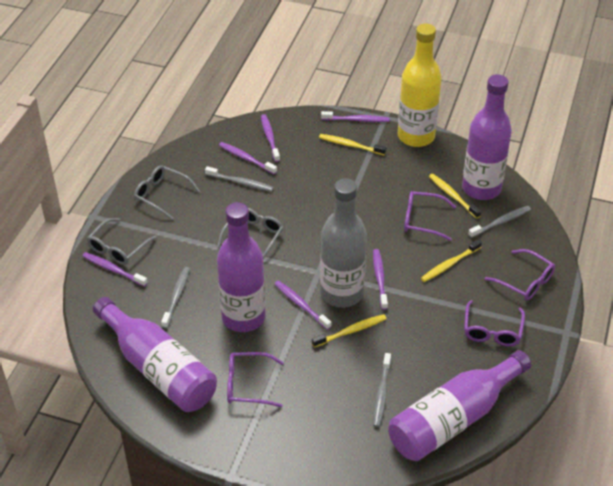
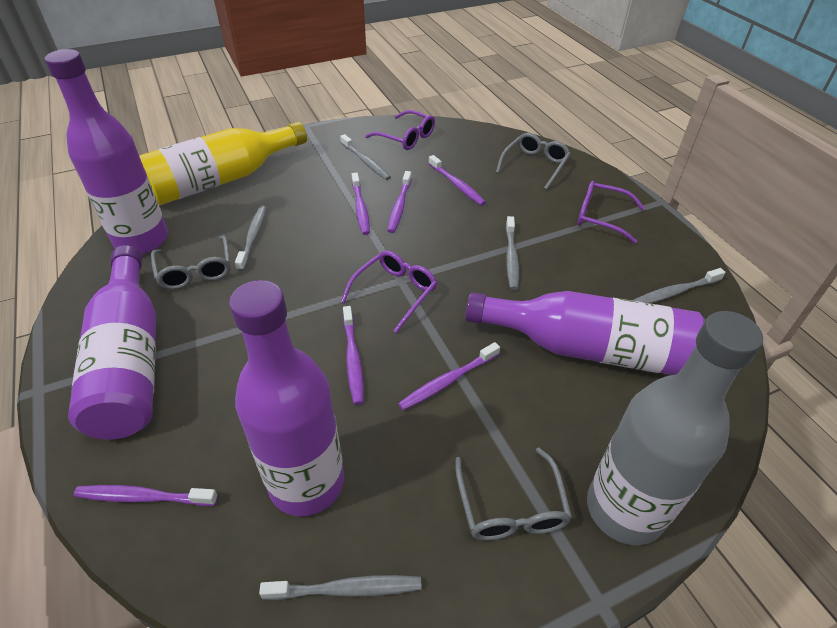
grey toothbrush: [161,267,190,328] [205,166,274,192] [373,353,391,427] [468,206,531,238] = 4 -> [235,206,267,271] [259,575,422,600] [340,134,391,180] [506,216,519,290] [632,268,725,304] = 5
purple glasses: [227,352,284,407] [404,191,456,241] [464,300,525,347] [485,249,555,300] = 4 -> [341,251,437,333] [365,110,435,150] [577,181,645,244] = 3
yellow toothbrush: [312,314,386,348] [319,134,386,155] [421,239,482,282] [429,174,481,219] = 4 -> none = 0

